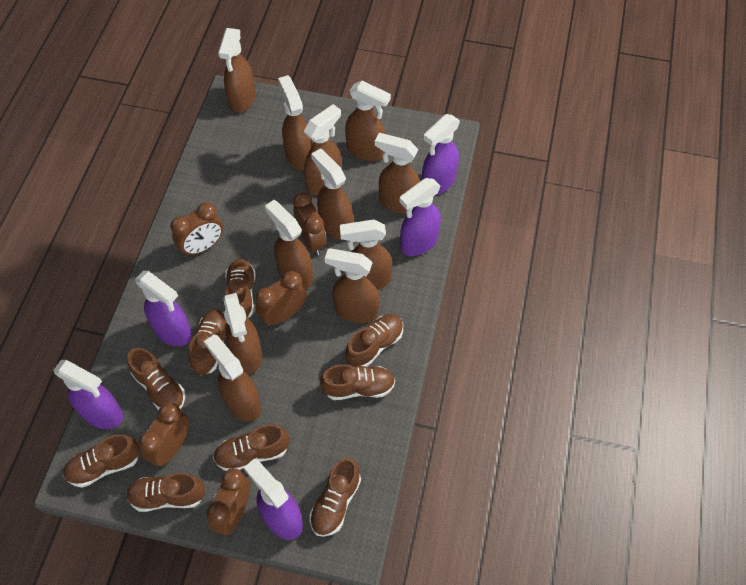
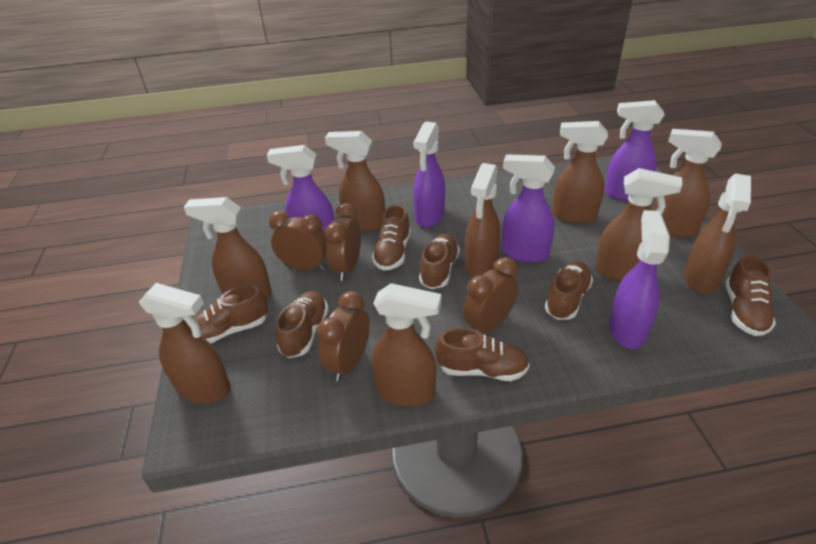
brown clock: [138,402,189,466] [171,202,223,257] [206,468,250,536] [255,271,307,326] [293,192,327,255] = 5 -> [269,211,327,271] [317,291,370,381] [325,203,361,281] [463,257,519,332] = 4
brown shoe: [63,434,140,488] [126,473,205,512] [127,348,185,410] [188,310,227,375] [213,424,289,471] [225,259,256,318] [309,457,361,537] [320,364,395,400] [346,314,403,367] = 9 -> [187,285,268,344] [275,291,329,358] [372,204,411,271] [419,234,460,289] [435,328,530,381] [545,261,593,319] [725,255,776,336] = 7
brown spray bottle: [204,334,261,421] [218,28,255,113] [223,293,262,374] [265,200,313,289] [278,75,313,170] [304,104,341,195] [311,149,353,240] [325,248,380,323] [340,219,392,290] [345,81,391,161] [375,133,420,214] = 11 -> [139,283,231,404] [184,197,272,299] [325,131,385,232] [371,283,441,407] [465,163,500,277] [552,121,608,224] [595,168,682,281] [652,129,722,237] [684,174,751,294] = 9

